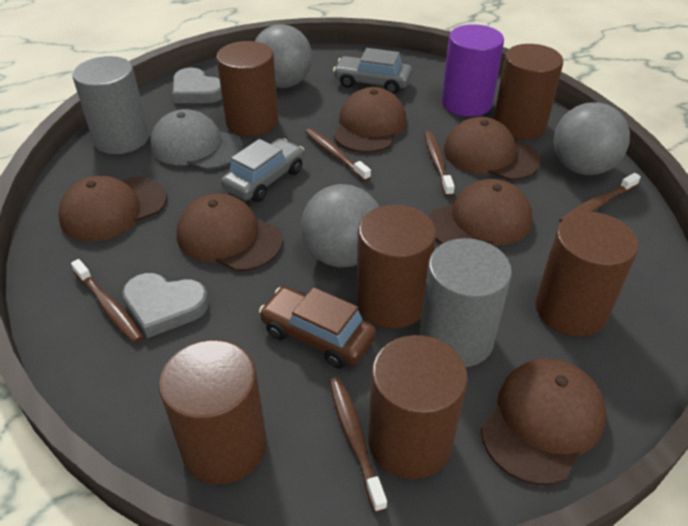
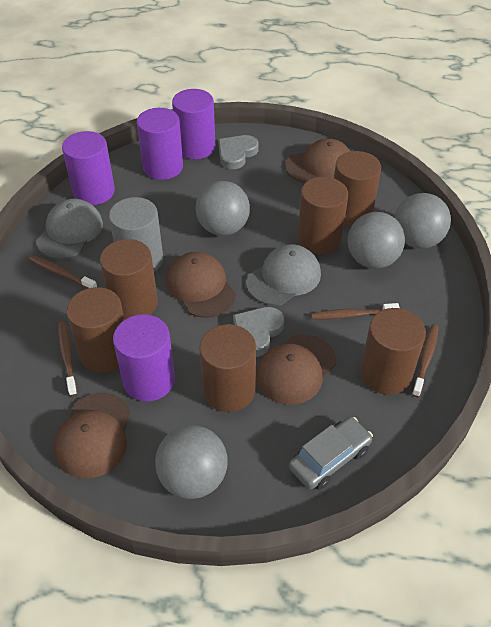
brown cap: [58,176,167,241] [177,194,283,272] [333,87,407,153] [429,179,532,245] [444,117,541,180] [481,359,606,485] = 6 -> [54,393,131,478] [166,252,236,318] [256,334,336,405] [285,139,351,183] = 4
brown car: [259,286,376,368] = 1 -> none = 0
brown toothbrush: [71,259,143,343] [305,128,371,181] [329,377,387,512] [425,131,455,197] [559,173,641,222] = 5 -> [29,255,97,289] [58,322,77,396] [311,303,400,319] [412,325,439,397] = 4
grey ball: [255,24,312,88] [301,184,379,267] [554,102,630,175] = 3 -> [155,425,227,499] [195,181,250,236] [348,212,405,269] [394,193,451,249] = 4
grey cap: [150,109,243,170] = 1 -> [36,199,103,259] [246,244,321,306] = 2
grey car: [221,138,304,202] [333,48,412,94] = 2 -> [289,417,373,490] = 1
grey cylinder: [73,56,149,154] [420,238,512,367] = 2 -> [109,197,163,272] = 1
purple cylinder: [442,24,504,117] = 1 -> [62,131,115,205] [113,314,175,401] [137,108,183,180] [172,89,215,159] = 4

